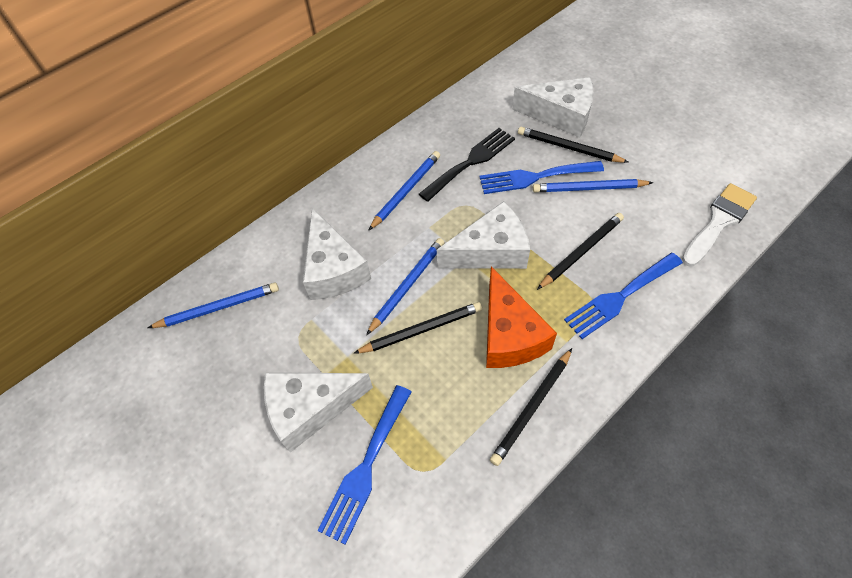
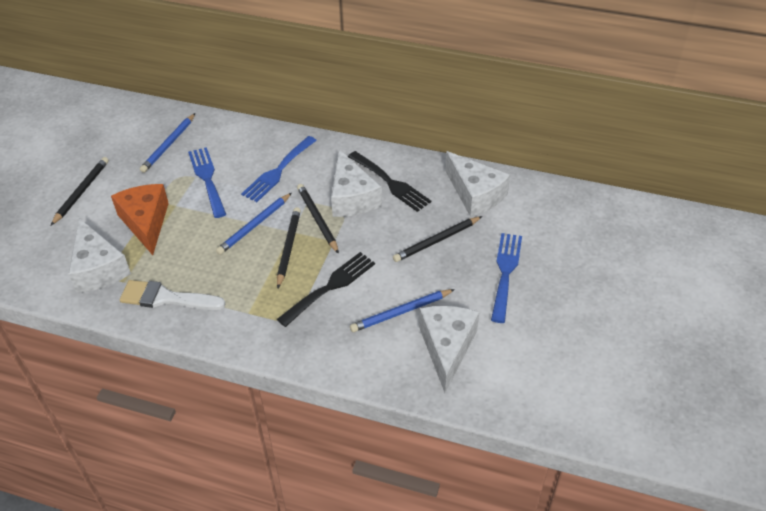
black fork: [419,128,515,202] = 1 -> [277,252,375,327] [348,151,431,212] = 2
blue pencil: [148,282,279,328] [366,238,445,335] [368,151,440,231] [532,179,653,192] = 4 -> [140,113,195,173] [216,193,291,255] [350,289,455,332] = 3

